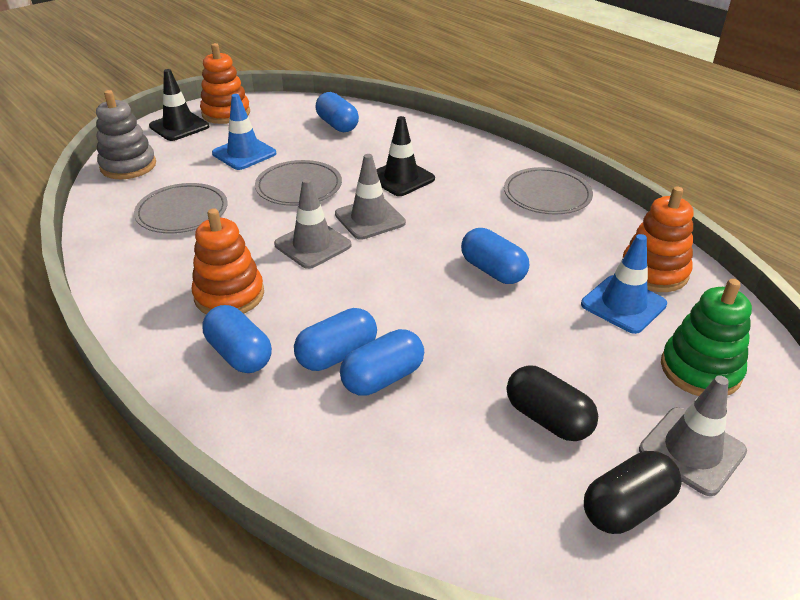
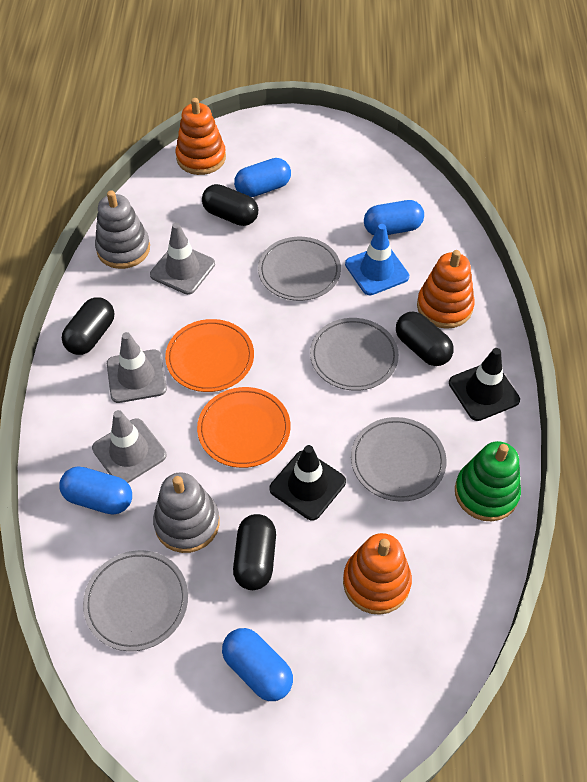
black capsule: [507,365,598,441] [584,451,682,534] = 2 -> [62,297,114,355] [202,184,258,226] [233,514,276,590] [396,311,454,366] = 4
blue capsule: [202,305,272,373] [294,308,377,371] [316,92,359,132] [340,329,424,396] [461,228,529,284] = 5 -> [60,466,132,514] [222,628,293,701] [234,158,291,197] [364,200,424,235] = 4
blue traffic cone: [212,94,276,170] [581,234,667,334] = 2 -> [345,224,409,296] = 1
grey plate: [134,183,228,233] [255,160,342,206] [504,167,593,214] = 3 -> [83,550,188,651] [258,237,341,301] [310,318,399,391] [351,417,446,502] = 4
grey stacking toy: [96,90,156,179] = 1 -> [95,190,150,269] [153,472,220,553] = 2
orange plate: none = 0 -> [165,319,254,392] [197,387,291,468] = 2

